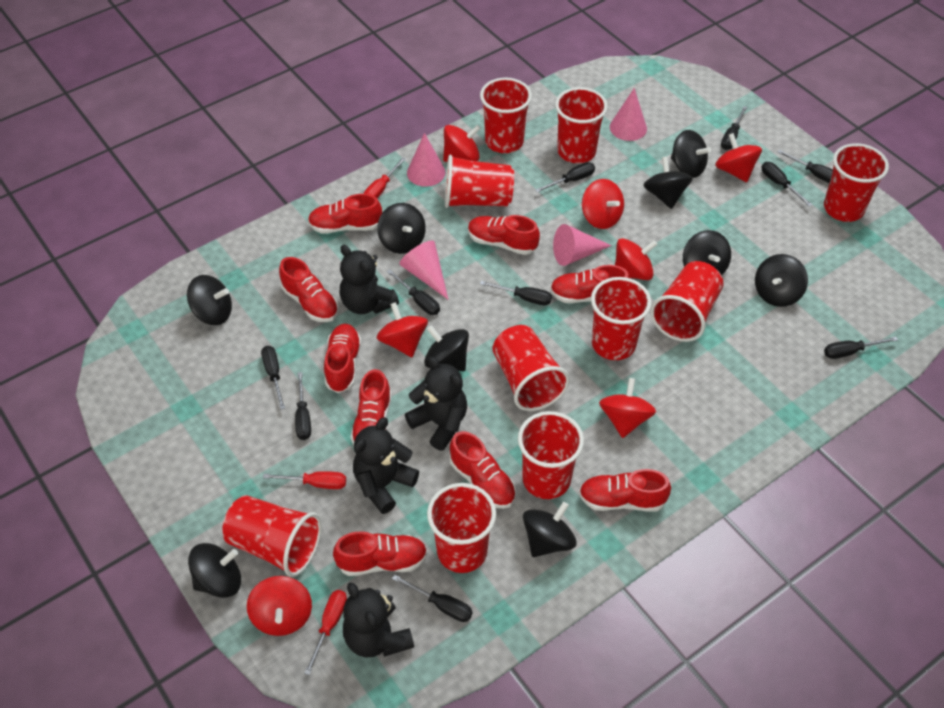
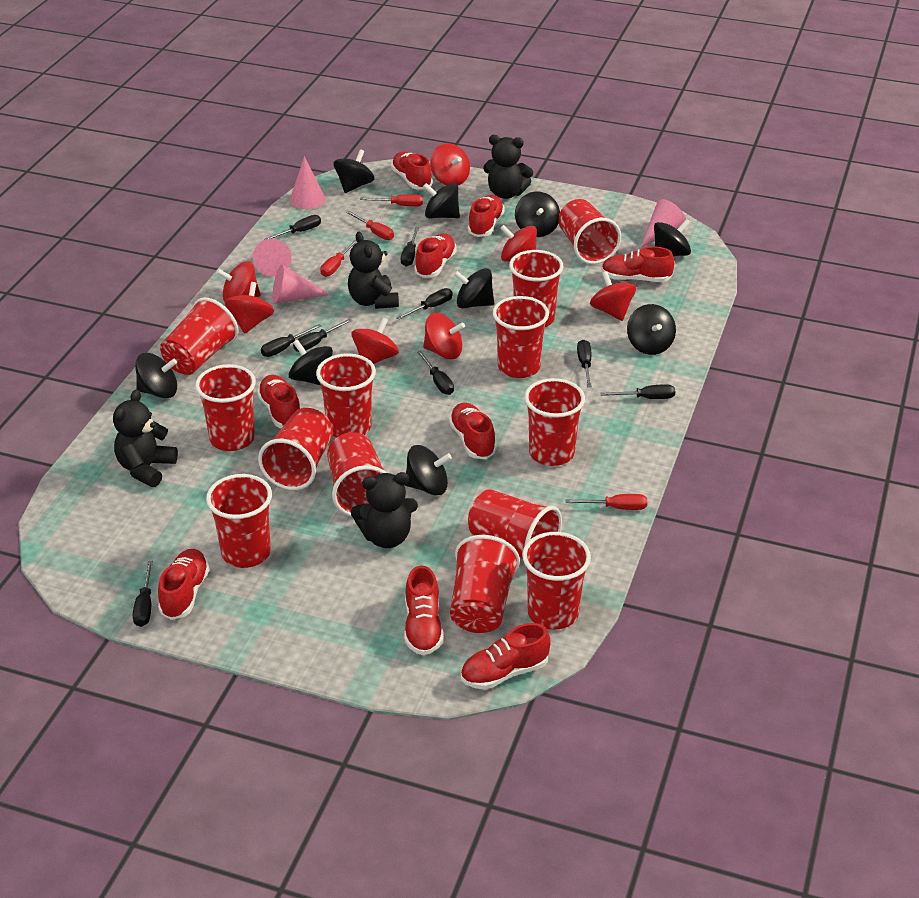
black screwdriver: [261,346,285,410] [295,372,311,440] [387,269,440,315] [392,574,473,622] [480,281,552,305] [535,162,595,193] [721,106,747,150] [761,162,812,206] [778,150,833,183] [824,337,898,359] = 10 -> [133,561,153,627] [261,324,322,357] [264,215,321,240] [293,318,352,352] [396,288,453,320] [401,227,419,266] [417,351,454,395] [577,340,592,387] [600,384,675,399] = 9
red cup: [222,495,322,577] [427,483,496,573] [445,155,514,208] [480,77,532,153] [492,325,570,411] [518,411,584,499] [555,87,608,163] [591,277,651,360] [650,261,724,342] [824,143,889,222] = 10 -> [160,297,239,375] [195,364,256,451] [206,474,272,568] [258,408,333,490] [316,353,376,437] [327,432,387,516] [450,535,520,633] [468,489,562,559] [492,296,549,378] [509,250,563,327] [522,532,591,630] [524,378,585,466] [558,199,621,264] = 13
red screwdriver: [263,471,346,489] [304,590,347,675] [364,157,406,198] = 3 -> [320,240,357,277] [347,211,394,240] [360,194,423,207] [566,494,647,510] = 4

